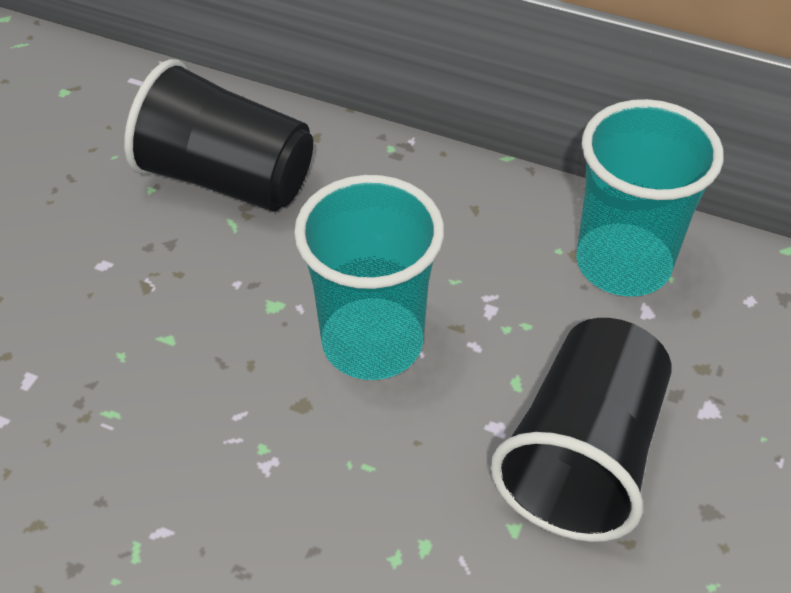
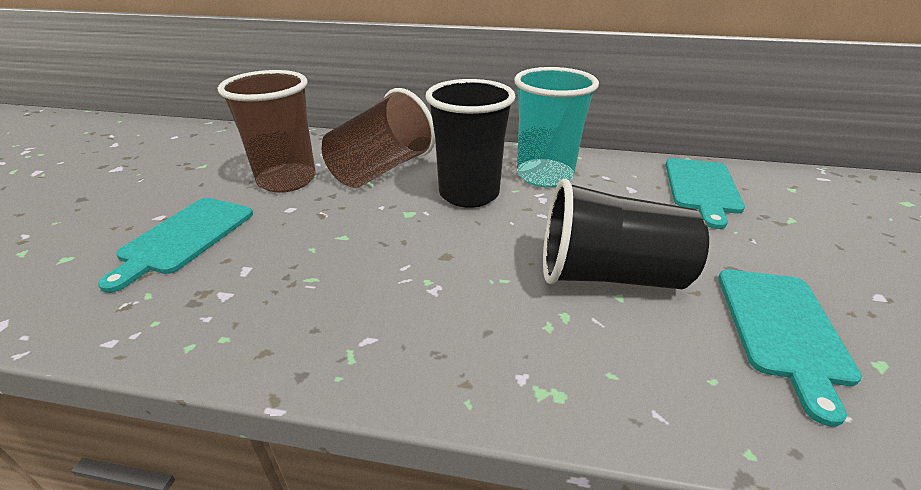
brown cup: none = 0 -> [218,70,316,192] [321,88,435,188] = 2
turquoise cup: [294,175,444,380] [576,99,724,296] = 2 -> [514,67,599,187] = 1
turquoise cutting board: none = 0 -> [98,198,253,293] [665,158,745,229] [718,270,862,426] = 3

